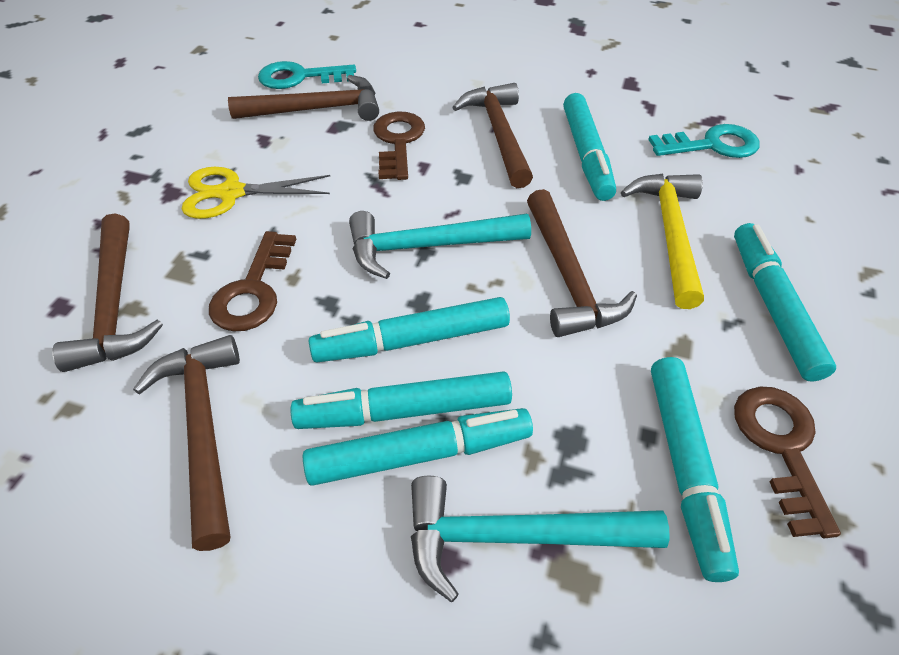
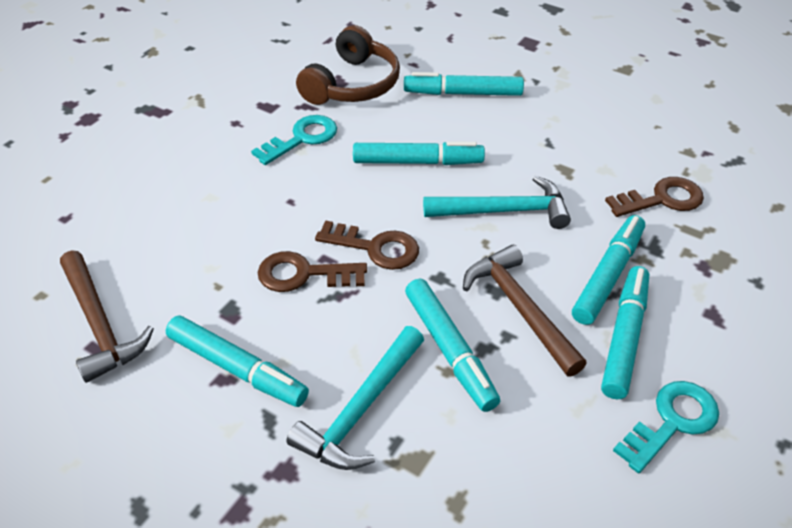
brown hammer: [52,213,163,372] [133,335,240,551] [228,75,379,121] [452,83,533,188] [527,189,637,337] = 5 -> [60,250,154,383] [463,244,587,377] = 2
brown headphones: none = 0 -> [296,25,400,105] = 1
yellow hammer: [621,174,704,309] = 1 -> none = 0
yellow scissors: [182,167,330,219] = 1 -> none = 0

